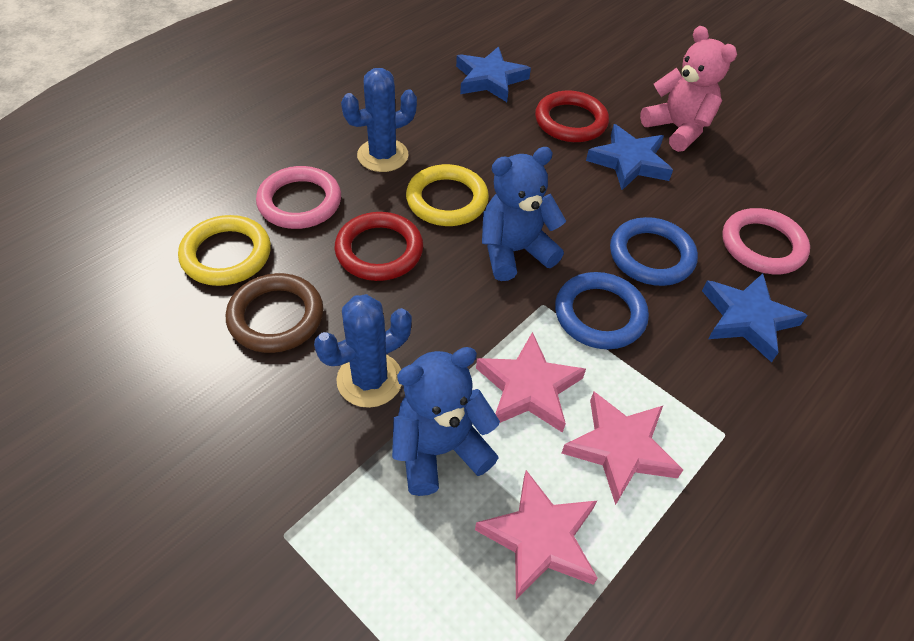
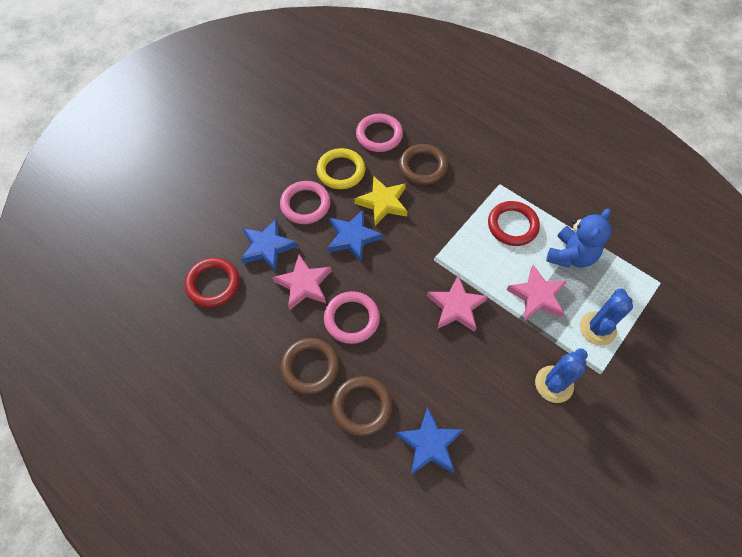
blue ring: [555,272,649,349] [610,217,698,286] = 2 -> none = 0
blue teddy bear: [392,347,500,496] [482,147,566,281] = 2 -> [546,208,612,268] = 1
brown ring: [226,273,323,353] = 1 -> [281,338,339,394] [332,376,392,436] [399,144,448,185] = 3
pink ring: [256,166,341,229] [722,208,810,274] = 2 -> [280,181,330,224] [324,291,380,344] [356,114,403,152] = 3
pink teddy bear: [640,26,737,152] = 1 -> none = 0
yellow ring: [178,215,271,286] [406,164,489,226] = 2 -> [317,148,365,189] = 1
yellow star: none = 0 -> [354,176,408,226] = 1

